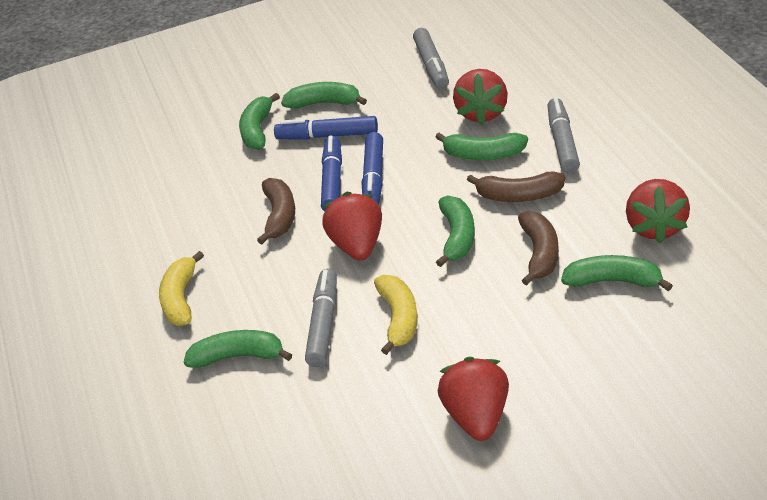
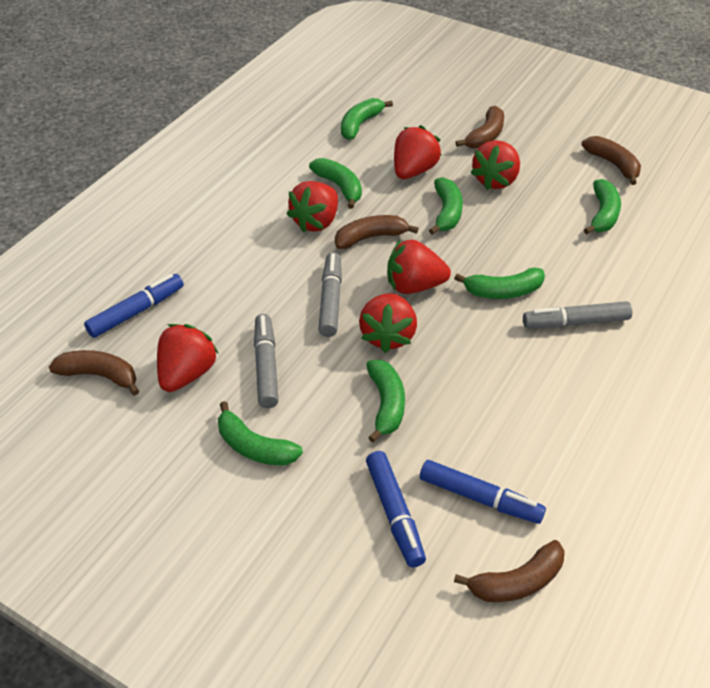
brown banana: [257,178,295,244] [467,171,565,202] [518,211,559,285] = 3 -> [49,350,139,396] [335,215,419,249] [454,540,565,602] [456,106,504,148] [581,136,641,185] = 5
green banana: [184,330,292,368] [239,93,280,150] [281,82,367,109] [435,133,528,160] [436,196,475,267] [561,255,673,291] = 6 -> [218,401,303,466] [309,158,362,209] [341,98,393,140] [366,360,405,442] [429,177,463,235] [454,268,545,299] [584,179,621,234] = 7
red strawberry: [322,192,382,261] [438,357,509,441] [453,69,508,125] [626,179,690,243] = 4 -> [157,324,219,392] [287,181,338,233] [359,293,417,353] [387,239,451,294] [394,125,442,179] [471,140,520,190] = 6
yellow banana: [159,251,204,326] [374,275,418,355] = 2 -> none = 0

